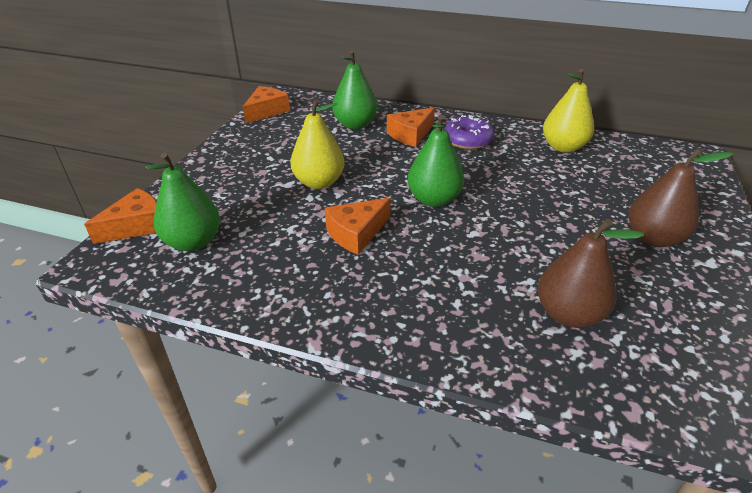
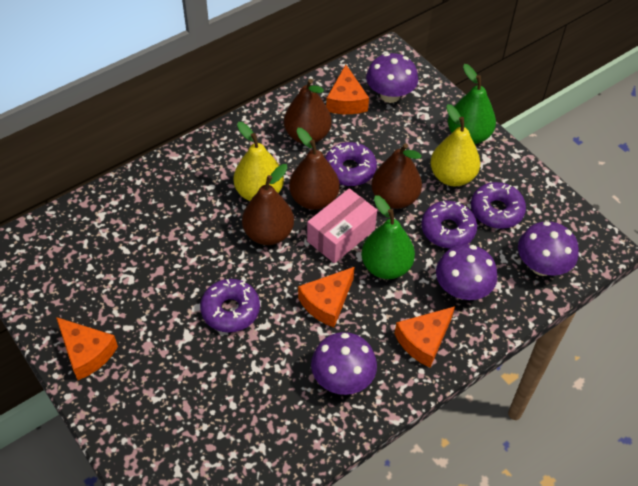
brown pear: [538,219,644,328] [629,148,733,247] = 2 -> [242,164,294,245] [284,79,331,144] [289,128,340,210] [371,143,422,209] = 4
green pear: [145,153,220,251] [332,50,377,130] [408,115,464,207] = 3 -> [361,195,415,279] [448,64,496,144] = 2
pink box: none = 0 -> [307,188,377,263] = 1
purple donut: [444,115,495,149] = 1 -> [200,279,260,333] [325,142,377,186] [421,201,477,249] [471,182,526,229] = 4
purple mushroom: none = 0 -> [311,332,377,395] [366,53,418,103] [436,244,497,300] [518,221,579,276] = 4

